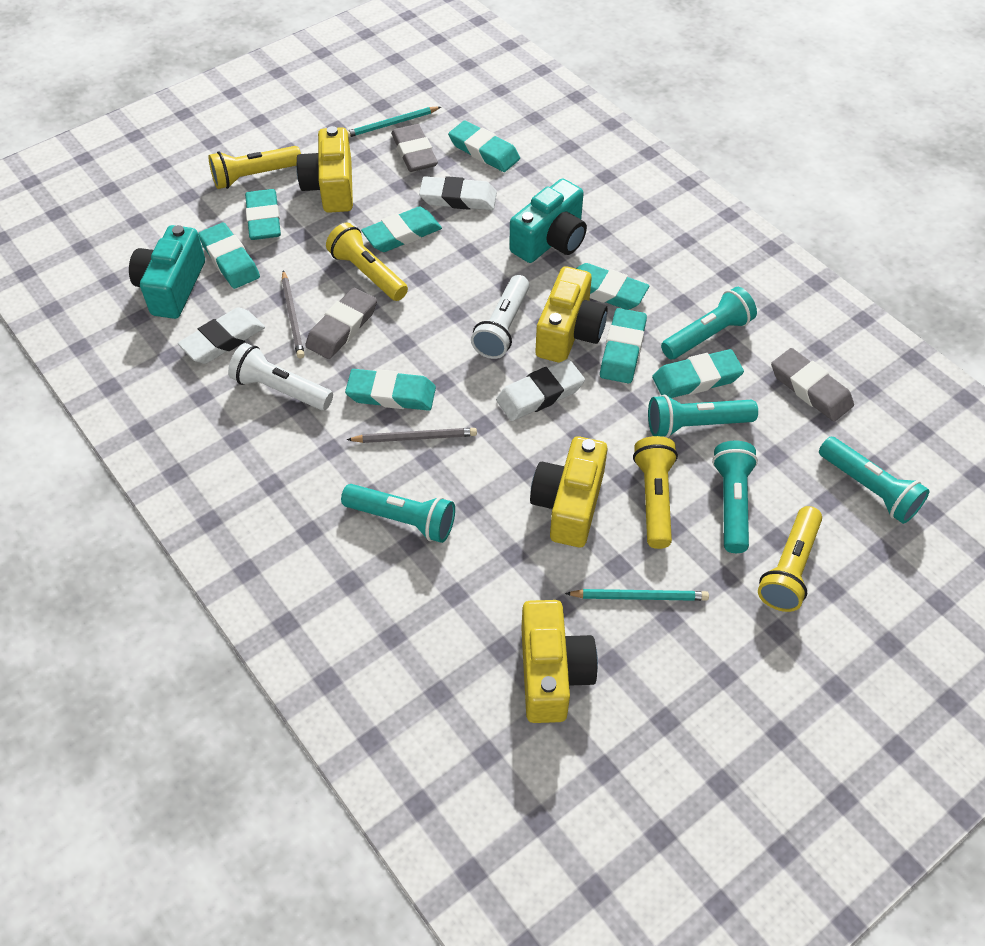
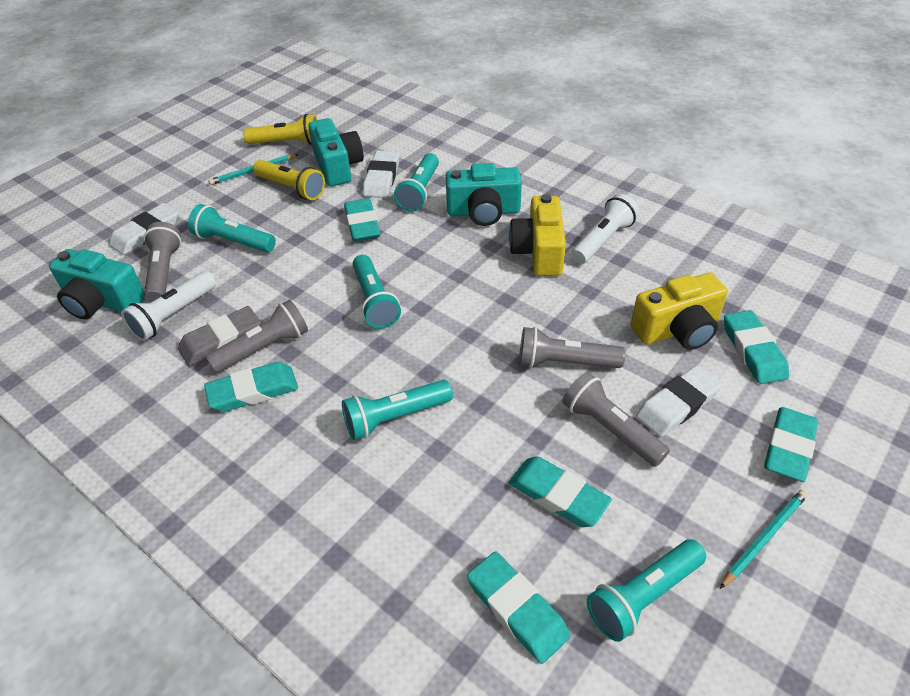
grey eraser: [305,288,377,359] [391,124,438,172] [771,348,854,422] = 3 -> [178,306,261,366] = 1
grey flashlight: none = 0 -> [144,222,181,302] [206,300,308,373] [519,327,625,368] [562,372,670,467] = 4
grey pencil: [282,270,305,358] [346,428,477,443] = 2 -> none = 0
turquoise camera: [129,225,205,319] [509,178,587,263] = 2 -> [49,249,145,320] [308,118,364,186] [446,163,522,226] = 3
turquoise eraser: [198,223,260,289] [245,189,281,240] [345,369,436,411] [361,206,442,252] [448,121,520,172] [576,263,650,310] [600,308,647,384] [652,349,744,398] = 8 -> [204,362,298,412] [344,198,380,242] [467,551,571,664] [509,456,612,527] [724,310,789,384] [764,407,818,482] = 6
yellow camera: [296,126,353,213] [521,600,598,723] [530,436,608,547] [535,266,608,363] = 4 -> [509,194,566,276] [631,273,728,350] = 2
yellow flashlight: [209,146,301,189] [326,223,408,301] [633,436,678,549] [758,506,822,612] = 4 -> [243,114,317,145] [253,160,325,200] = 2

